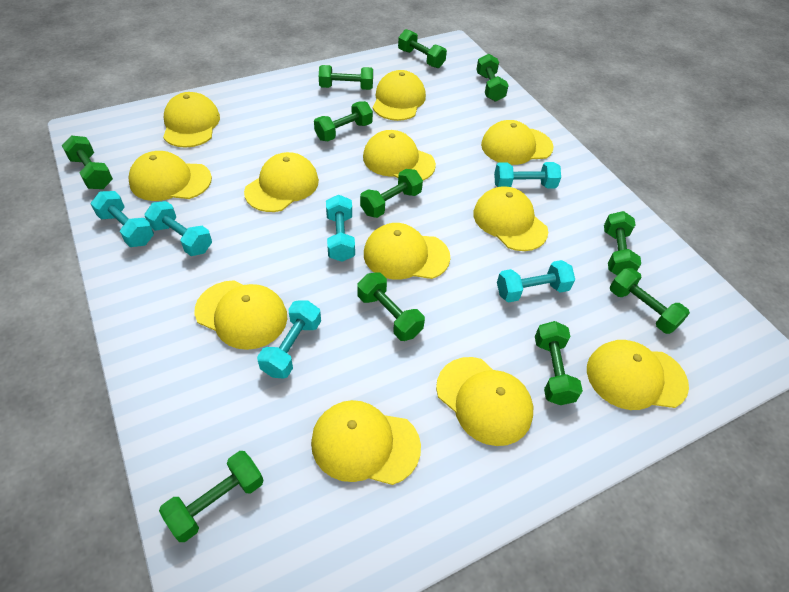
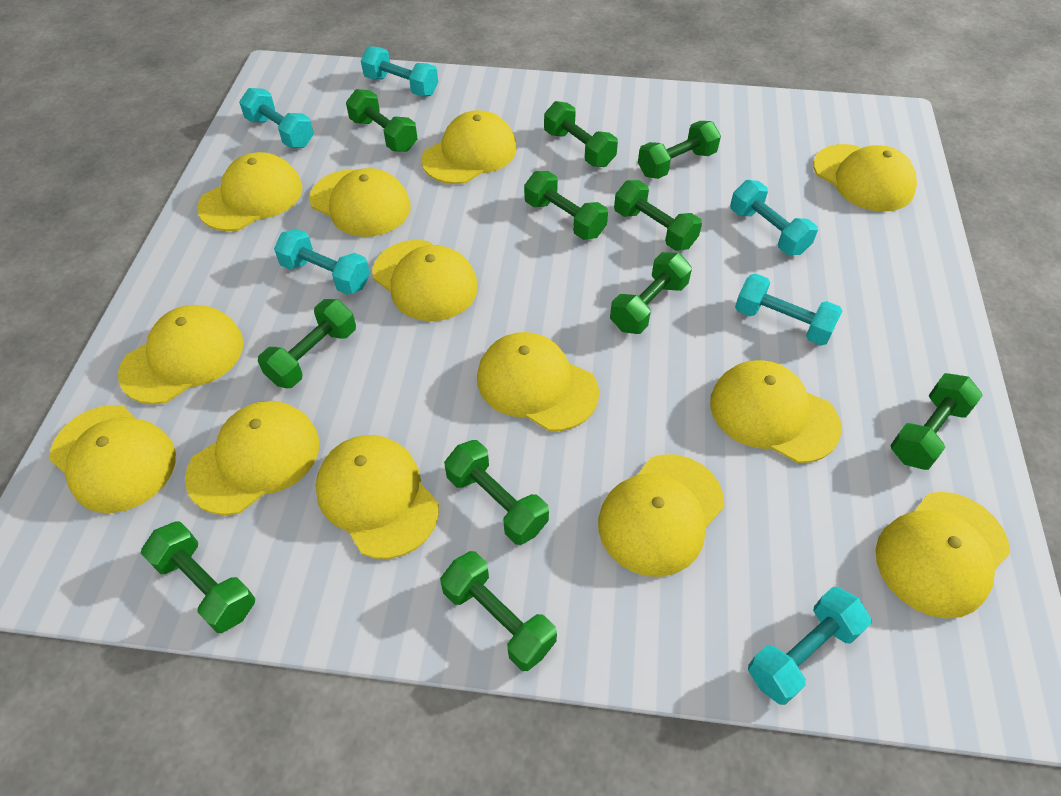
yellow cap: [128,151,212,201] [163,92,220,148] [195,280,287,350] [244,152,319,212] [311,400,421,485] [363,130,436,180] [364,223,451,280] [373,70,426,121] [436,357,533,446] [473,186,548,251] [481,120,554,165] [587,340,689,410] = 12 -> [49,405,176,513] [118,305,244,404] [185,401,319,515] [197,152,303,231] [309,168,411,237] [316,435,439,559] [372,240,478,321] [421,110,517,184] [477,332,599,431] [598,454,724,577] [710,360,842,463] [813,144,917,212] [876,492,1010,619] = 13

